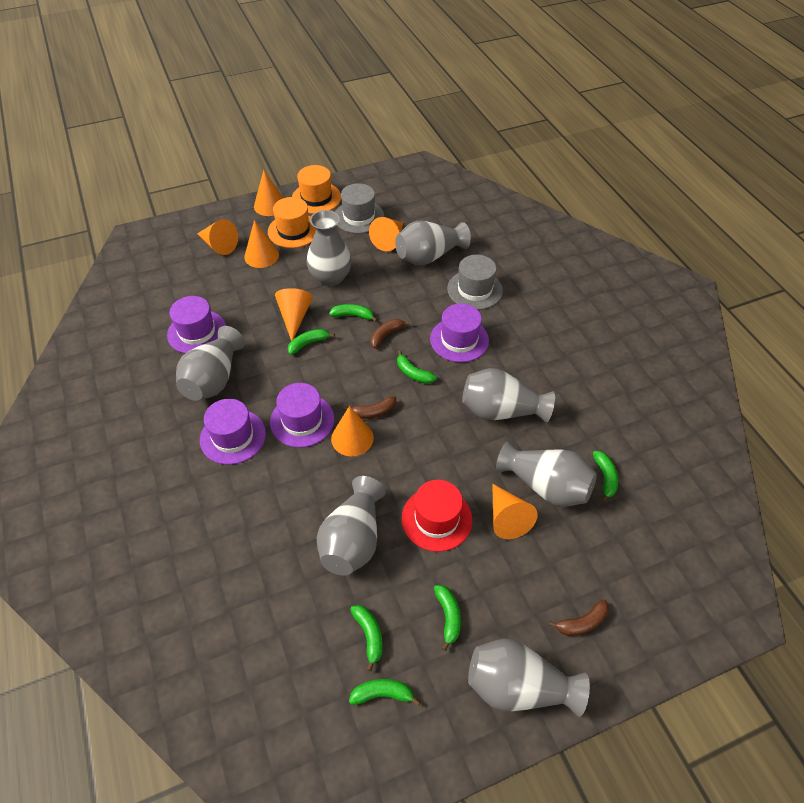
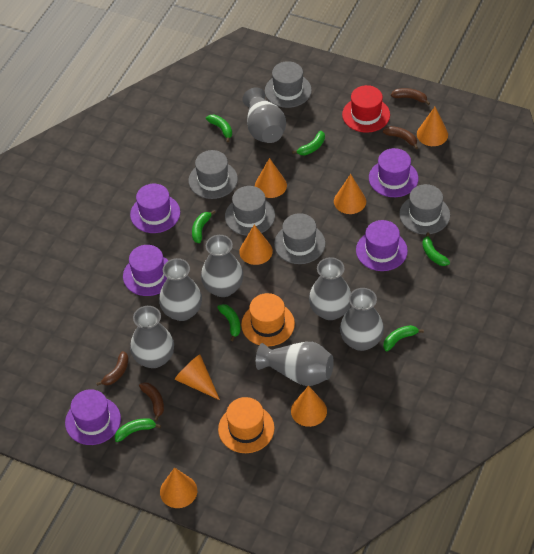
brown banana: [343,396,396,419] [370,319,411,348] [548,599,609,636] = 3 -> [96,351,129,386] [139,382,164,421] [383,126,418,149] [391,88,430,105] = 4
grey hat: [335,183,384,233] [447,255,503,310] = 2 -> [188,150,238,199] [225,186,275,236] [265,61,312,108] [274,213,326,264] [399,184,450,234] = 5
purple hat: [167,296,226,354] [200,399,266,465] [270,383,334,448] [430,303,489,362] = 4 -> [65,389,121,445] [123,245,169,296] [130,184,180,233] [356,220,408,271] [369,148,418,197] = 5

